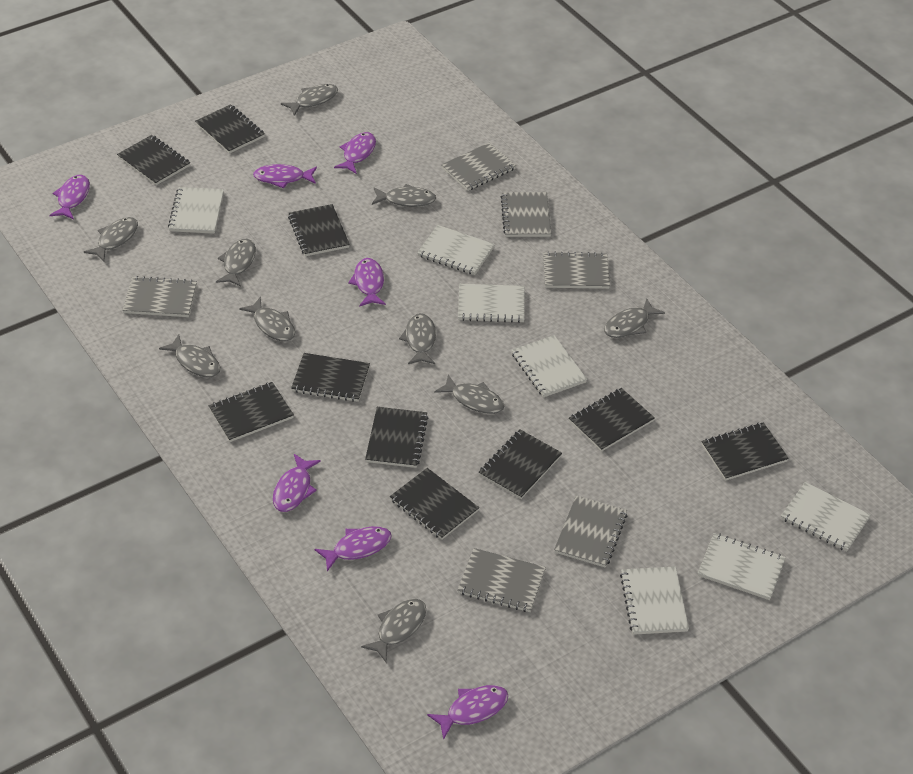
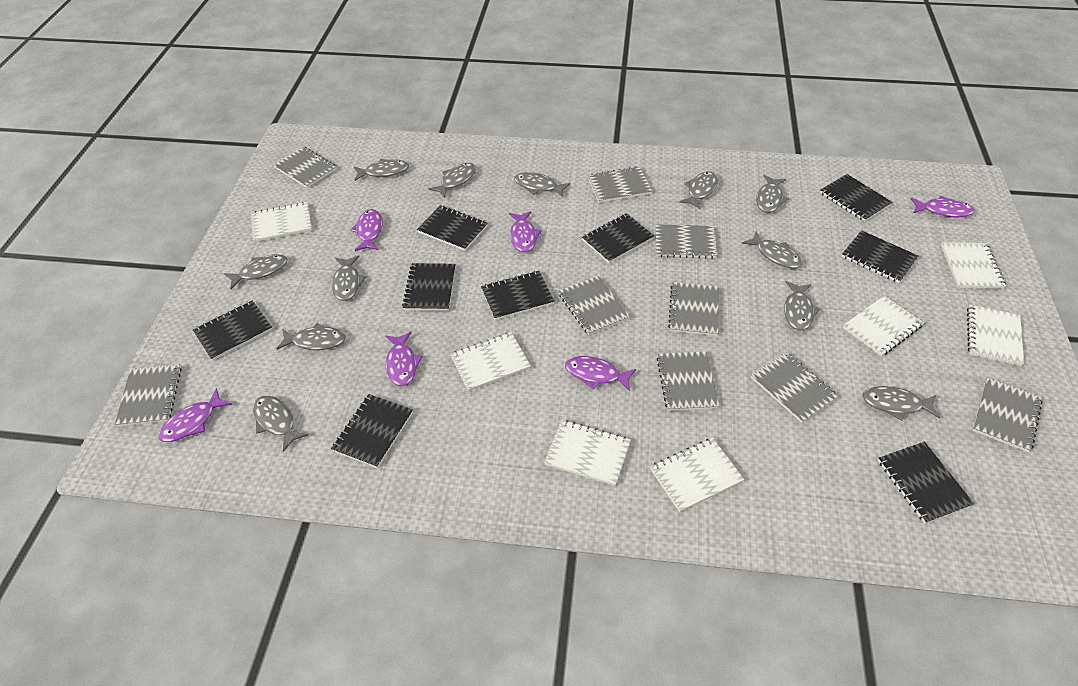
black notebook: [117,135,190,185] [195,104,265,154] [209,382,294,442] [288,204,350,256] [291,353,370,402] [365,407,428,468] [390,468,479,540] [479,429,562,499] [569,388,655,452] [701,422,789,481] = 10 -> [193,300,273,360] [331,394,413,468] [402,263,456,311] [417,205,488,251] [481,271,555,320] [582,213,654,263] [820,174,892,222] [842,230,918,283] [878,442,974,524] = 9
grey fish: [84,217,138,261] [159,334,220,377] [216,239,256,287] [239,297,295,341] [281,84,338,116] [361,599,426,662] [372,184,436,207] [399,313,436,364] [434,374,504,414] [604,298,665,338] = 10 -> [224,254,287,289] [253,396,308,452] [276,323,346,350] [332,255,366,301] [354,159,409,181] [428,163,476,198] [514,172,571,197] [679,171,718,209] [742,231,803,269] [756,175,789,213] [784,281,820,331] [863,386,940,421] = 12
grey notebook: [123,276,197,317] [441,143,516,191] [457,548,546,612] [501,192,551,237] [543,251,610,289] [554,495,627,568] = 6 -> [115,364,182,427] [273,146,337,188] [559,276,630,335] [588,166,652,203] [655,224,717,259] [657,351,719,411] [668,282,719,336] [751,352,838,423] [973,377,1043,452] = 9
purple fish: [49,175,90,219] [253,164,317,188] [273,454,321,512] [314,526,392,571] [334,132,376,174] [348,258,386,307] [427,685,508,740] = 7 -> [158,388,232,442] [350,209,383,251] [385,332,423,386] [509,211,542,252] [565,356,636,391] [910,196,974,217] = 6

